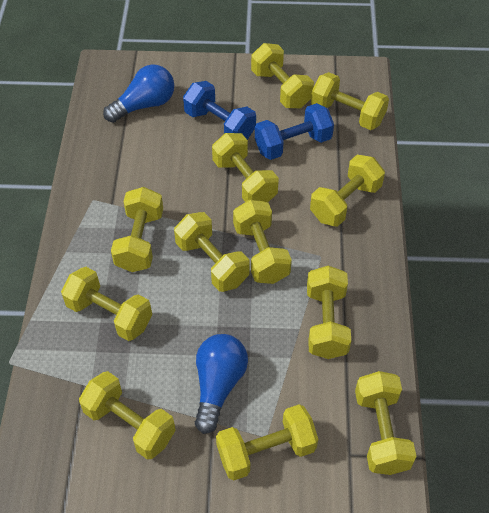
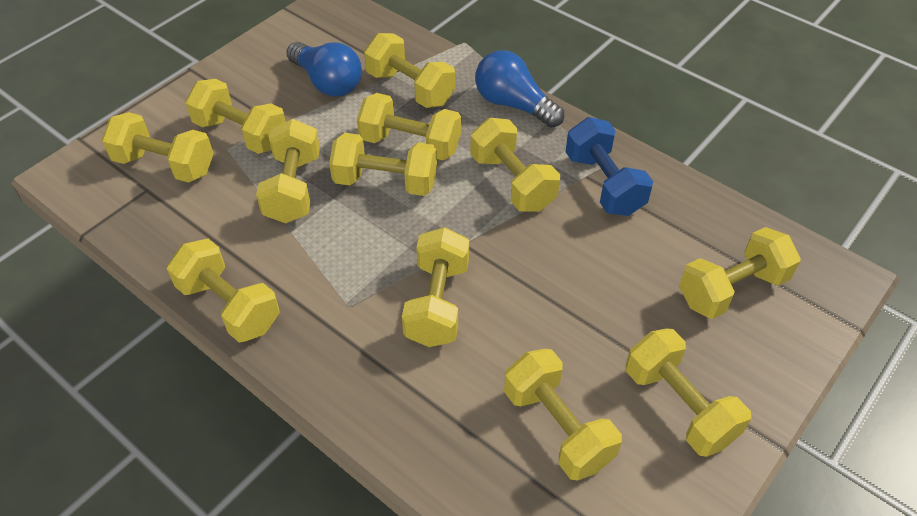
blue dumbbell: [183,81,256,140] [255,103,334,160] = 2 -> [565,117,653,216] = 1

